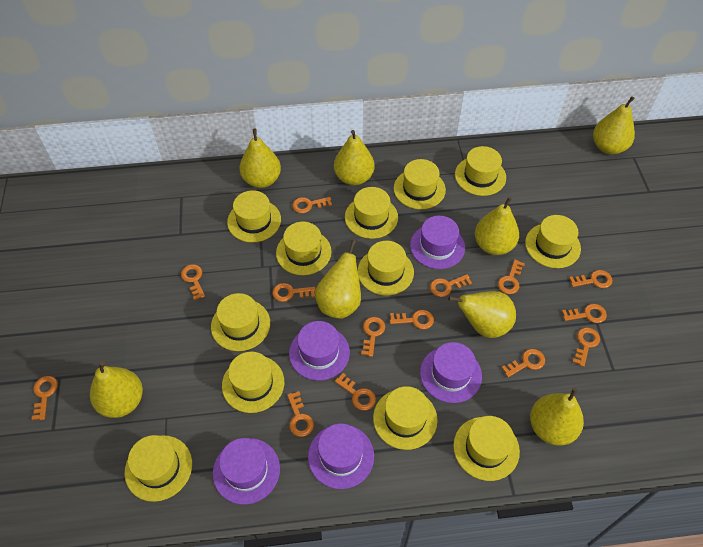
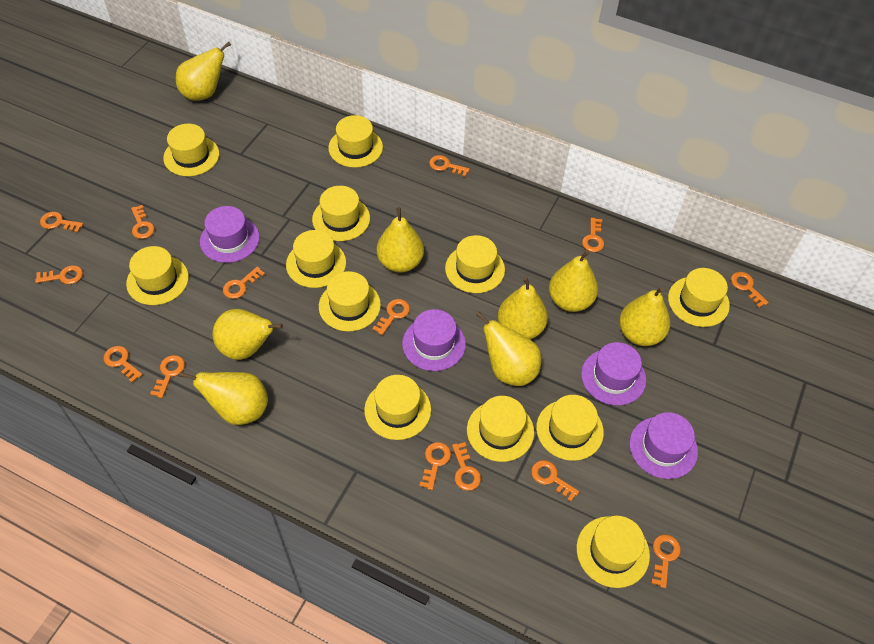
purple hat: [213,438,280,505] [289,321,350,380] [308,424,374,489] [410,216,465,269] [420,342,482,403] = 5 -> [200,206,260,263] [402,309,466,371] [581,342,646,406] [630,412,698,479] = 4

